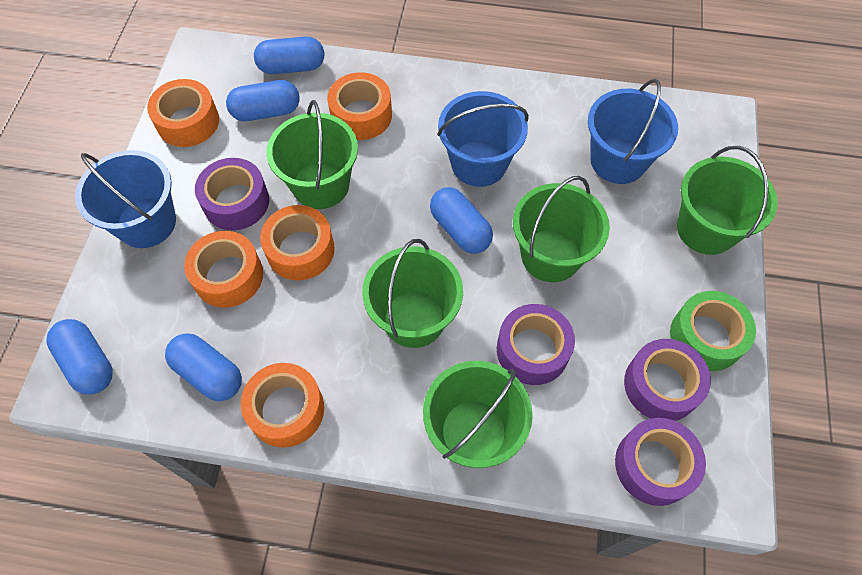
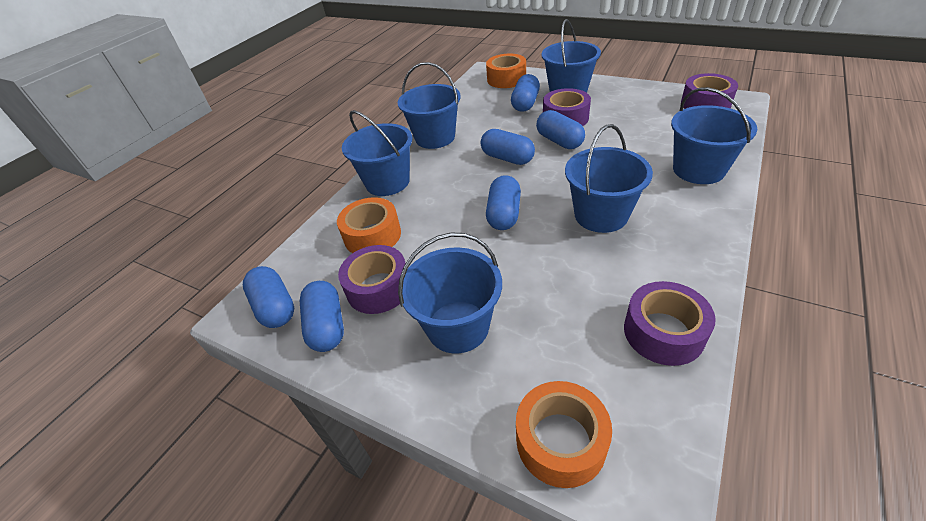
blue bucket: [75,150,176,248] [437,91,529,187] [588,79,678,184] = 3 -> [342,110,412,196] [398,62,461,149] [398,233,502,353] [541,19,601,93] [565,124,653,233] [671,87,757,184] = 6
blue capsule: [47,319,113,395] [165,333,242,401] [226,80,300,121] [254,37,324,74] [430,187,493,254] = 5 -> [243,266,294,328] [300,281,344,352] [481,129,535,165] [486,175,521,230] [511,74,540,112] [536,110,585,149] = 6
green bucket: [266,100,358,209] [362,239,463,348] [423,361,533,468] [513,176,610,282] [677,146,778,255] = 5 -> none = 0
green tape: [670,291,756,371] = 1 -> none = 0
orange tape: [147,79,219,147] [184,231,263,308] [241,363,324,448] [260,205,335,280] [327,72,392,140] = 5 -> [337,197,401,253] [486,54,526,88] [516,381,612,488] = 3

